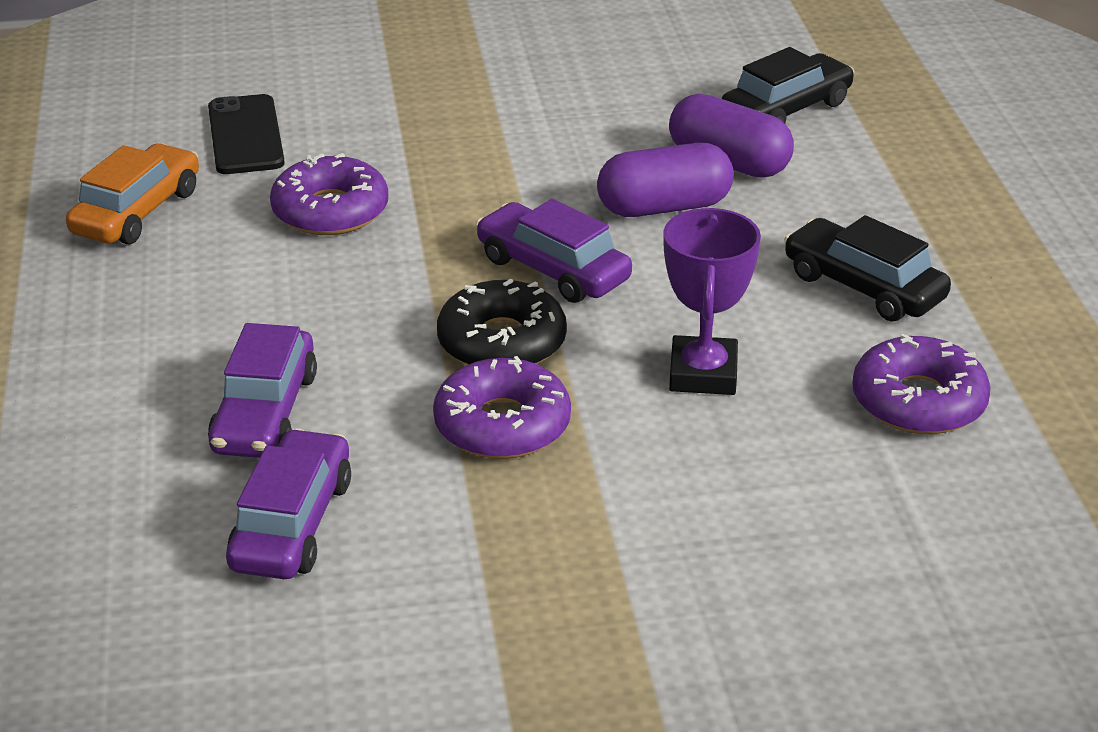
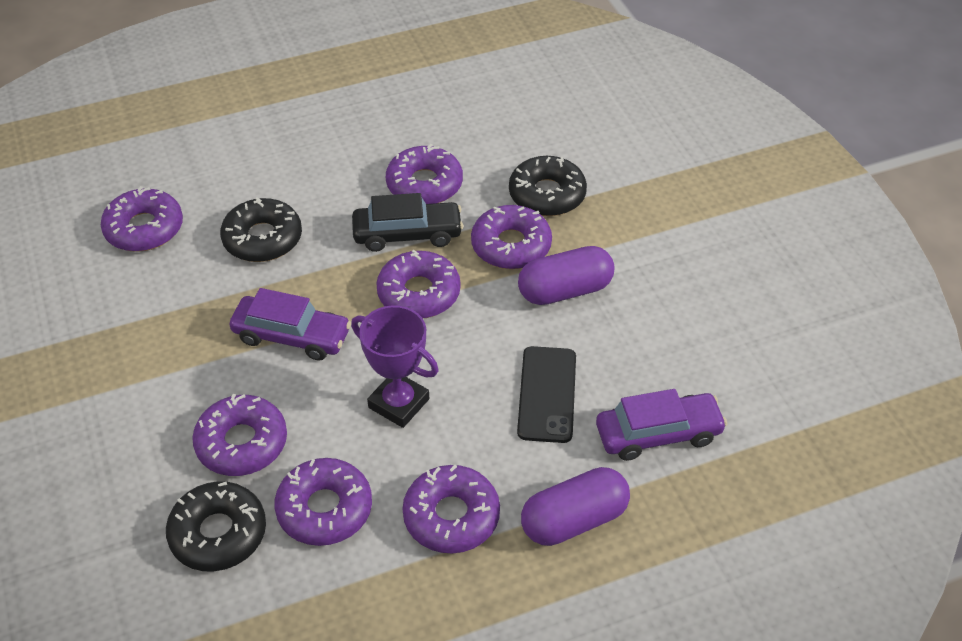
black car: [722,47,855,124] [784,215,951,322] = 2 -> [352,193,463,252] = 1
black donut: [437,279,567,365] = 1 -> [166,481,266,572] [220,197,302,262] [509,156,587,216] = 3
orange car: [66,143,199,244] = 1 -> none = 0
purple car: [208,323,317,458] [226,429,351,579] [476,199,632,303] = 3 -> [230,288,351,361] [596,389,727,461] = 2
purple donut: [270,153,388,235] [433,356,571,459] [852,334,991,434] = 3 -> [101,186,183,252] [192,394,287,476] [274,458,372,546] [376,250,461,318] [386,144,463,204] [402,465,500,553] [471,205,552,269] = 7

